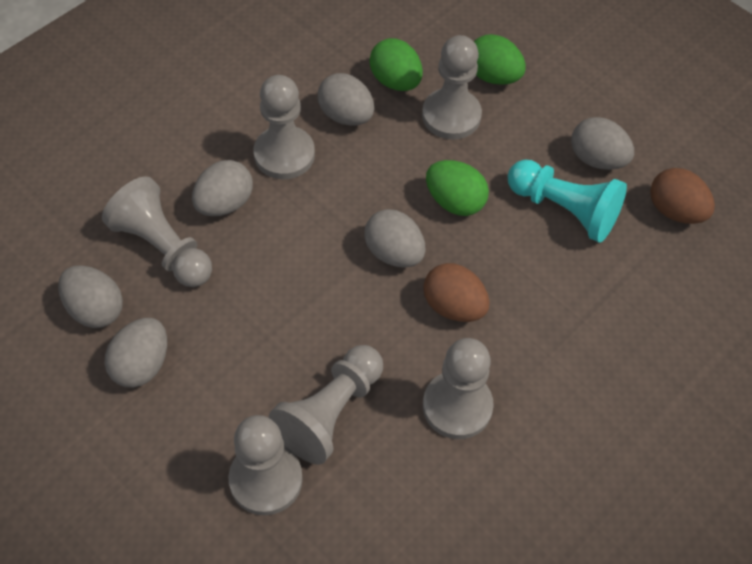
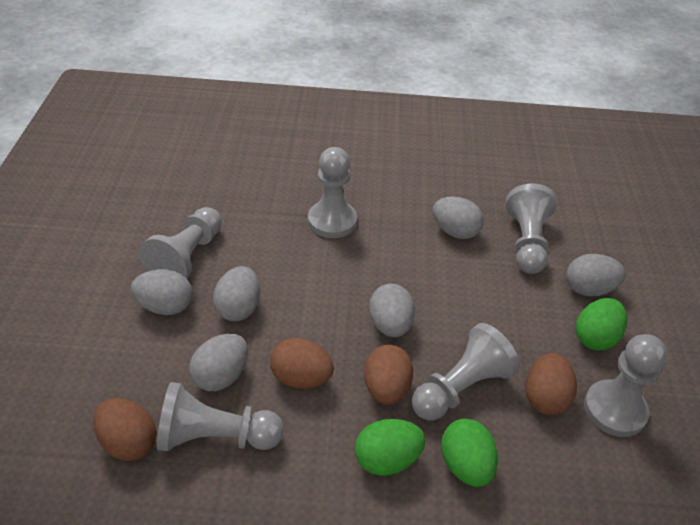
brown egg: [423,263,490,322] [650,168,715,224] = 2 -> [93,398,157,461] [270,338,334,389] [364,345,413,405] [525,353,577,415] = 4
turquoise pawn: [508,160,627,243] = 1 -> none = 0

